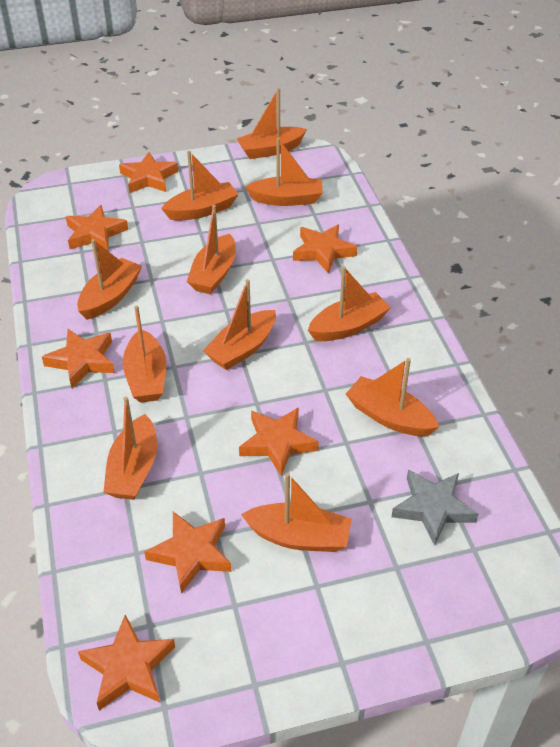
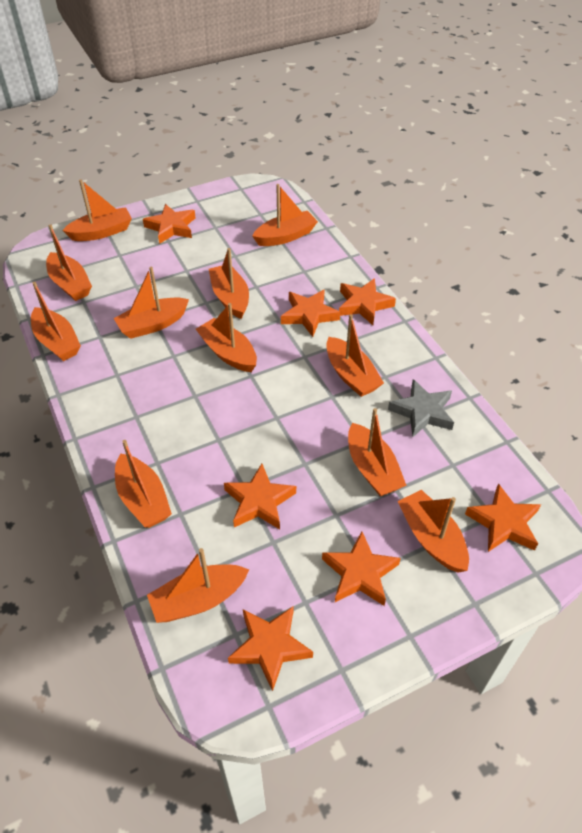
orange boat: [77,239,142,320] [103,397,157,500] [123,305,166,403] [161,151,239,221] [187,205,236,294] [203,279,276,370] [237,88,307,159] [241,473,352,552] [245,138,323,206] [308,266,391,341] [346,358,439,436] = 11 -> [31,282,81,361] [46,224,92,301] [62,179,132,241] [114,266,189,339] [115,440,172,528] [147,548,249,623] [196,303,257,372] [209,248,249,319] [252,184,318,246] [326,314,384,397] [348,408,407,496] [398,490,469,573] = 12

